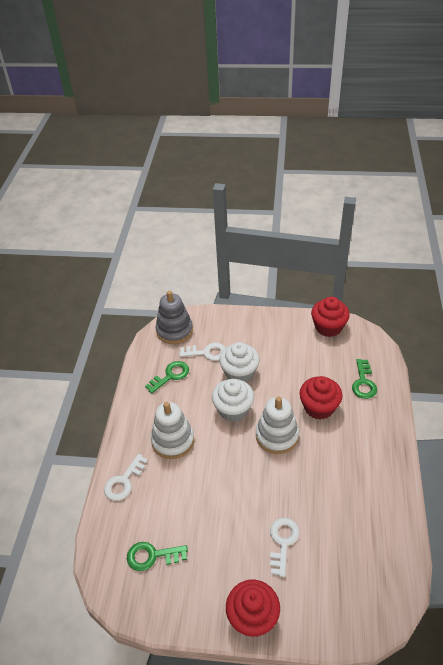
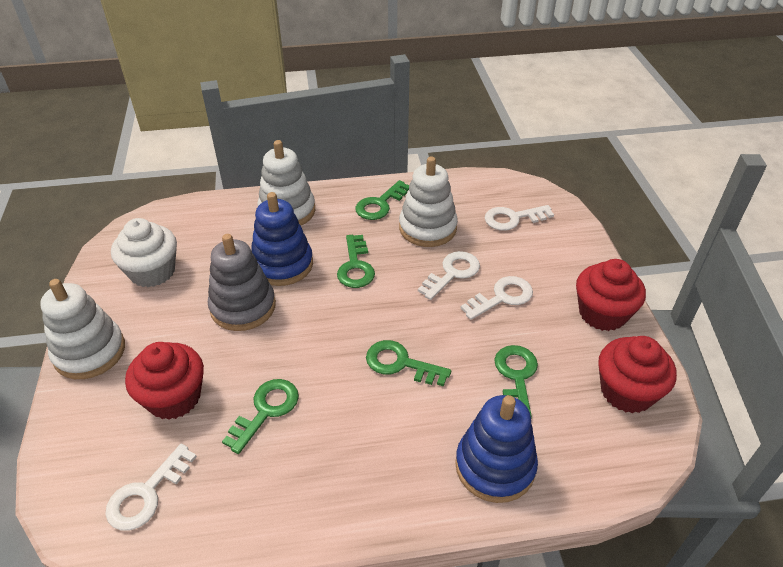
blue stacking toy: none = 0 -> [251,192,313,286] [455,395,538,503] = 2
green key: [127,542,188,571] [145,361,189,394] [352,359,377,399] = 3 -> [222,379,299,454] [337,235,375,288] [355,180,409,220] [366,340,451,386] [494,345,538,418] = 5
white cupcake: [212,379,254,422] [219,342,260,383] = 2 -> [111,218,177,287] = 1
white key: [104,454,148,501] [179,343,225,361] [270,518,300,577] = 3 -> [105,444,197,530] [418,251,480,300] [461,276,533,320] [485,205,554,231] = 4
white stacking toy: [151,402,194,459] [256,396,299,454] = 2 -> [40,279,125,379] [258,140,315,225] [399,156,458,247] = 3

